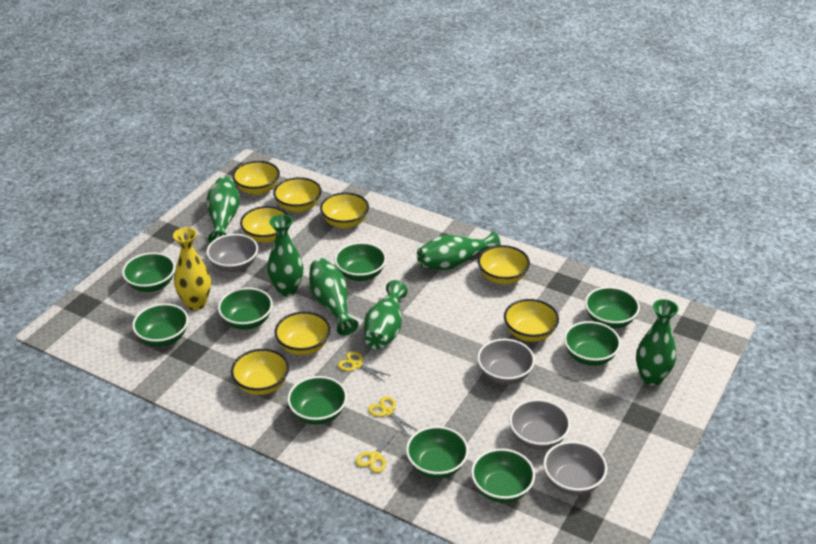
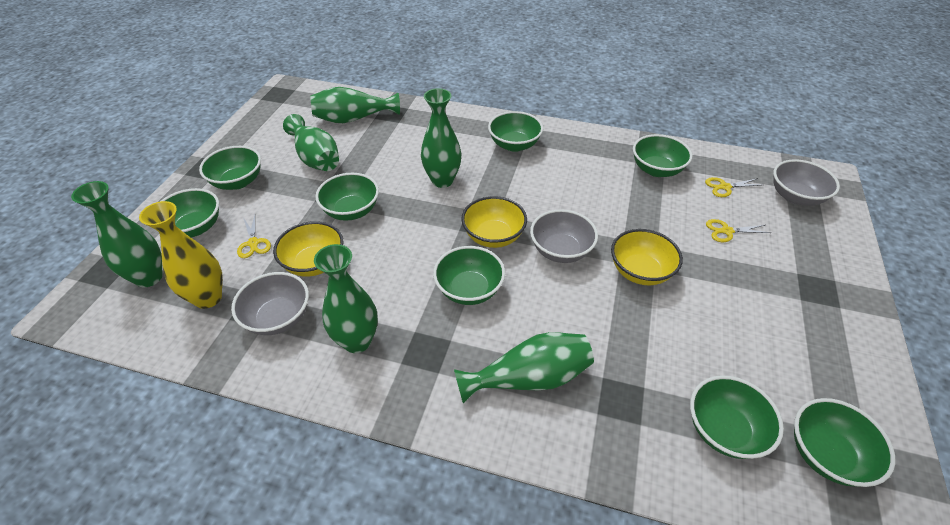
green bowl: [122,252,175,292] [132,303,189,347] [218,287,273,330] [287,376,347,425] [335,242,386,281] [406,426,469,479] [471,448,535,503] [564,321,621,366] [585,287,640,329] = 9 -> [160,188,219,237] [199,146,261,190] [315,173,379,221] [433,246,505,305] [488,111,543,152] [633,134,693,177] [690,375,784,459] [794,398,895,487] = 8
grey bowl: [207,234,258,272] [477,339,535,384] [509,399,571,450] [543,441,607,495] = 4 -> [231,272,309,335] [530,209,598,263] [773,159,840,206] = 3
yellow bowl: [231,349,289,395] [232,161,280,195] [240,206,289,243] [273,177,322,213] [275,311,331,355] [320,192,369,229] [478,245,530,284] [504,299,559,342] = 8 -> [273,221,343,277] [461,196,527,248] [611,229,683,286] = 3

